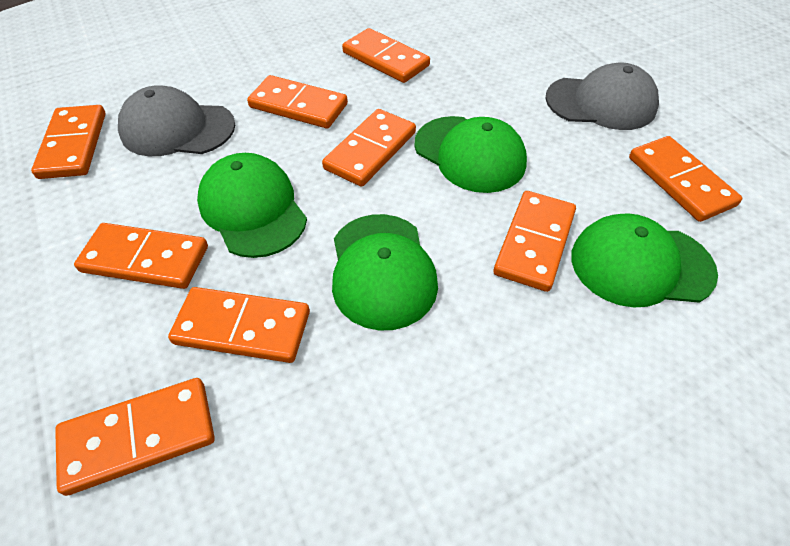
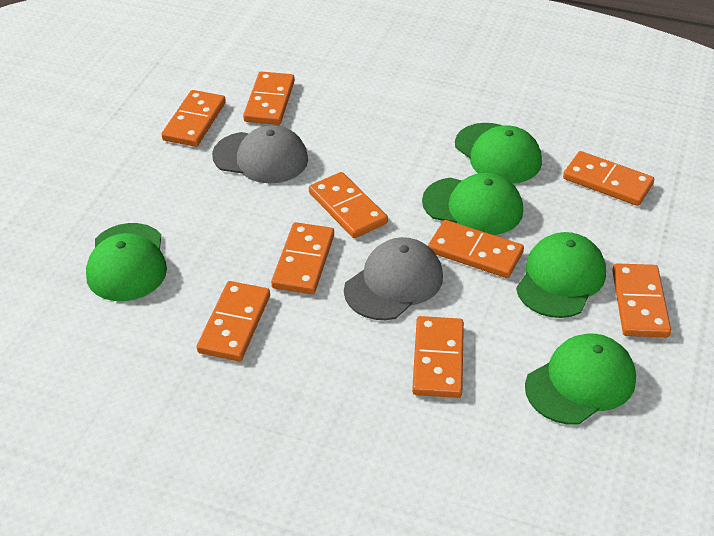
green cap: [197,153,307,258] [332,214,438,331] [414,116,527,193] [571,213,718,307] = 4 -> [86,223,167,301] [422,173,523,235] [455,123,542,184] [516,232,606,318] [525,334,636,425] = 5

